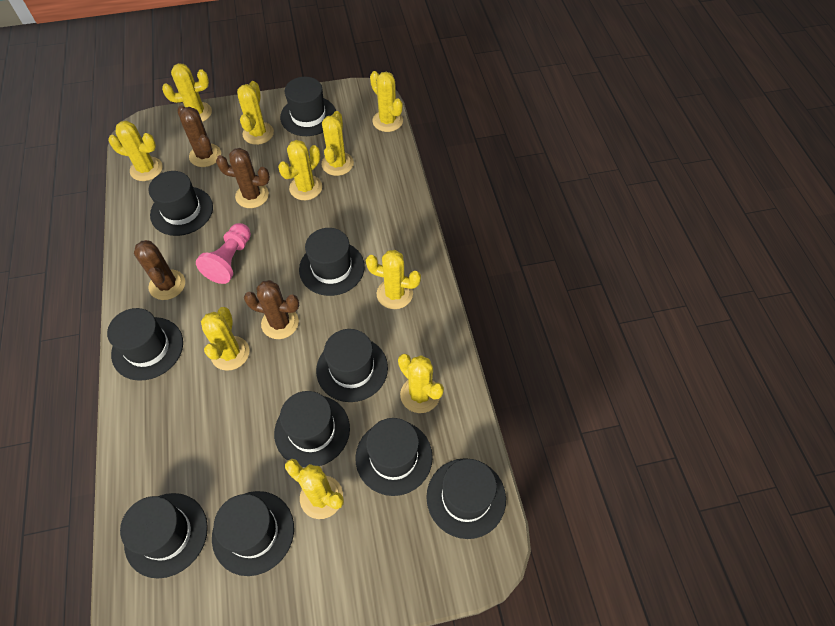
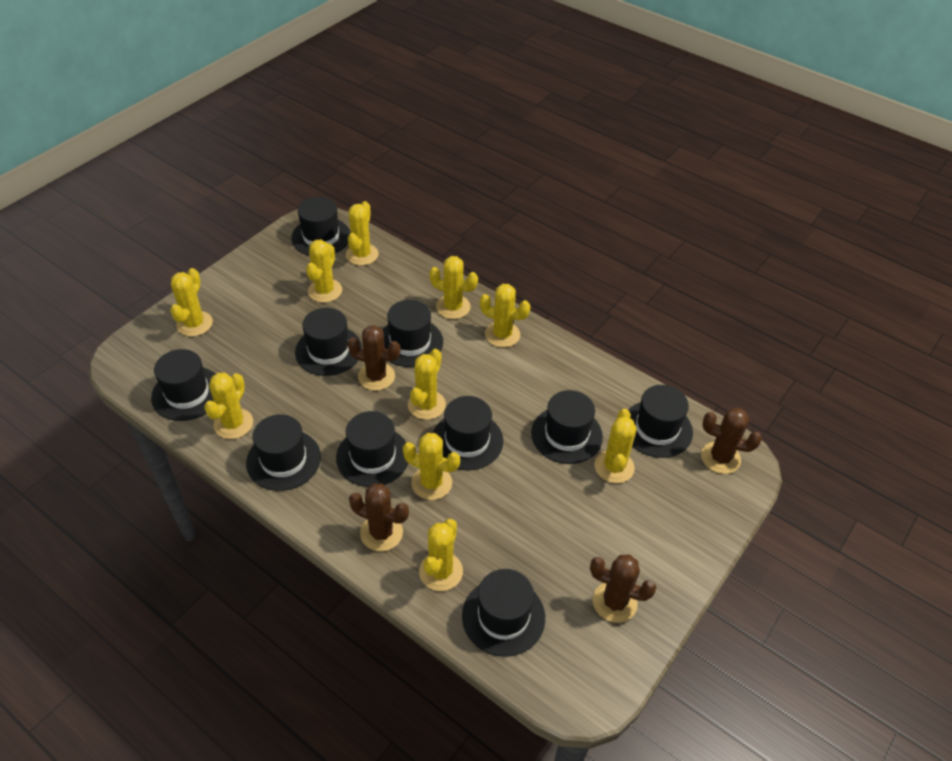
pink pawn: [196,223,251,284] = 1 -> none = 0

